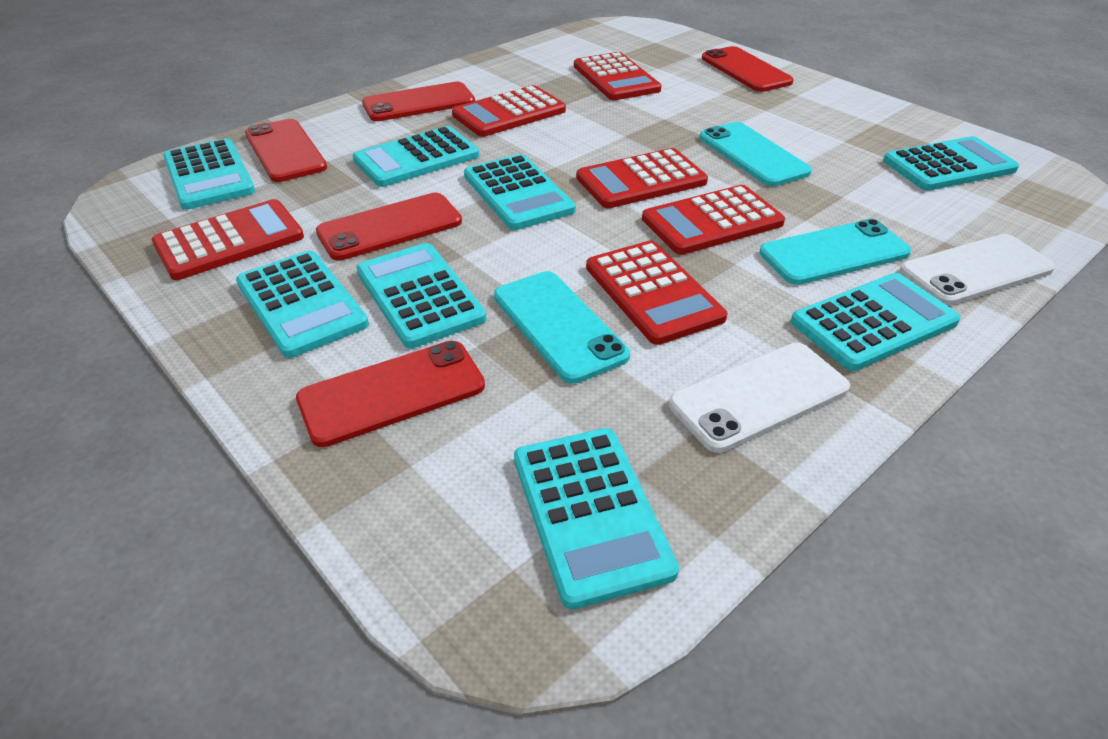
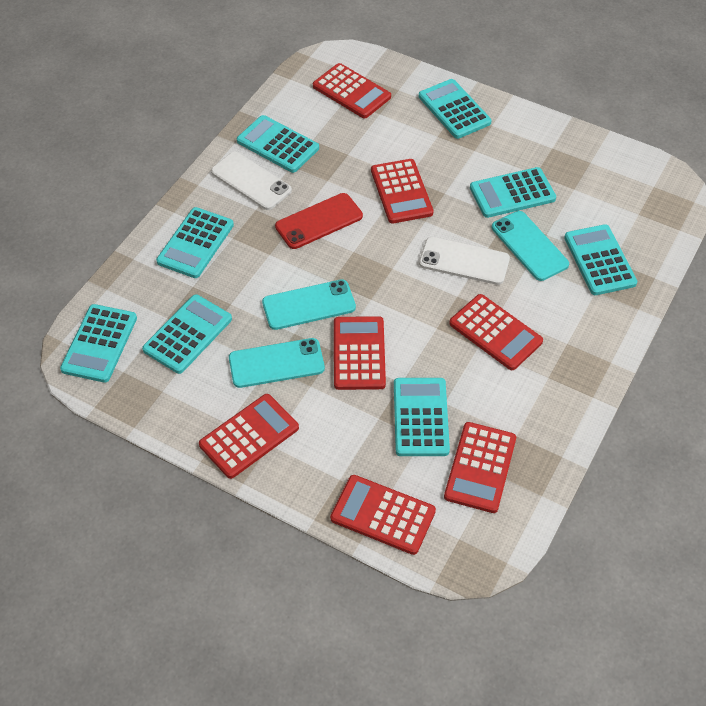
red calculator: [152,199,304,280] [452,85,566,137] [574,52,661,100] [576,148,708,208] [586,240,727,345] [642,185,785,255] = 6 -> [199,394,299,479] [313,63,391,118] [330,475,436,555] [334,316,386,390] [371,159,433,224] [444,422,516,513] [449,294,543,370] = 7
red phone: [245,119,327,182] [296,341,485,447] [316,193,462,260] [362,82,475,121] [702,46,794,92] = 5 -> [275,193,363,249] = 1

